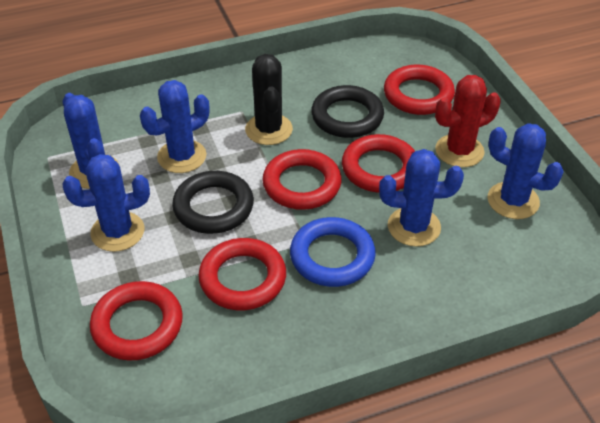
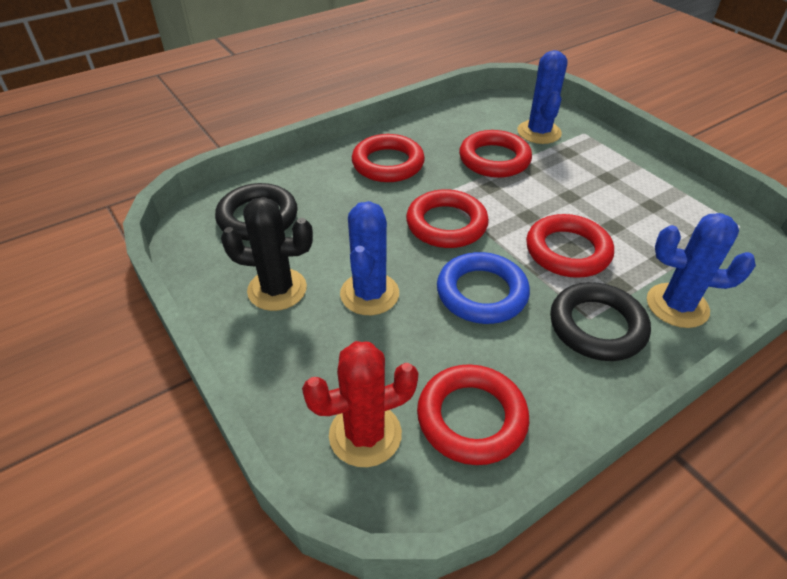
blue cactus: [63,93,120,189] [63,154,150,252] [140,80,209,173] [379,149,464,247] [488,123,564,219] = 5 -> [340,201,399,315] [518,50,567,144] [647,213,756,328] = 3

